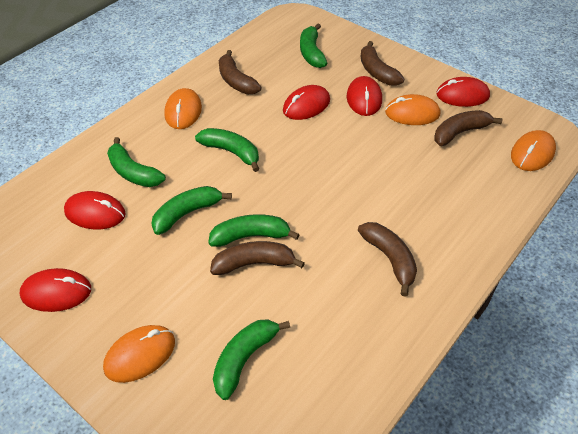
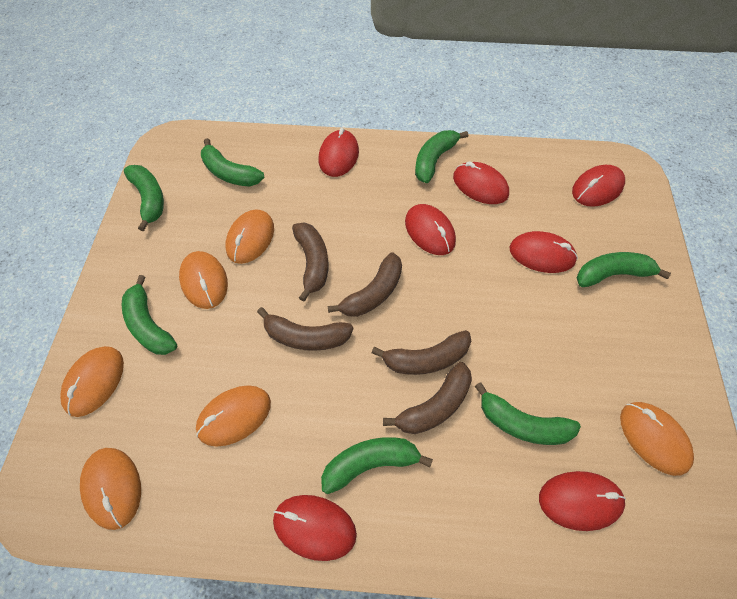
green banana: [107,137,166,187] [151,186,232,235] [195,128,259,172] [208,214,300,247] [213,319,290,400] [300,24,327,68] = 6 -> [122,275,177,355] [124,165,164,231] [201,138,264,187] [321,437,433,494] [415,130,468,183] [475,382,581,445] [576,252,671,287] = 7
orange mouse: [103,325,175,383] [164,88,202,129] [385,94,440,125] [511,130,556,171] = 4 -> [60,346,124,417] [80,448,141,530] [179,251,228,309] [196,385,271,447] [226,209,274,264] [620,402,694,476] = 6
red mouse: [20,268,91,312] [64,191,126,230] [283,85,330,120] [347,76,382,116] [436,77,490,107] = 5 -> [273,495,357,561] [319,128,359,177] [405,204,456,255] [453,161,509,204] [509,231,578,273] [539,471,625,531] [572,165,625,207] = 7

